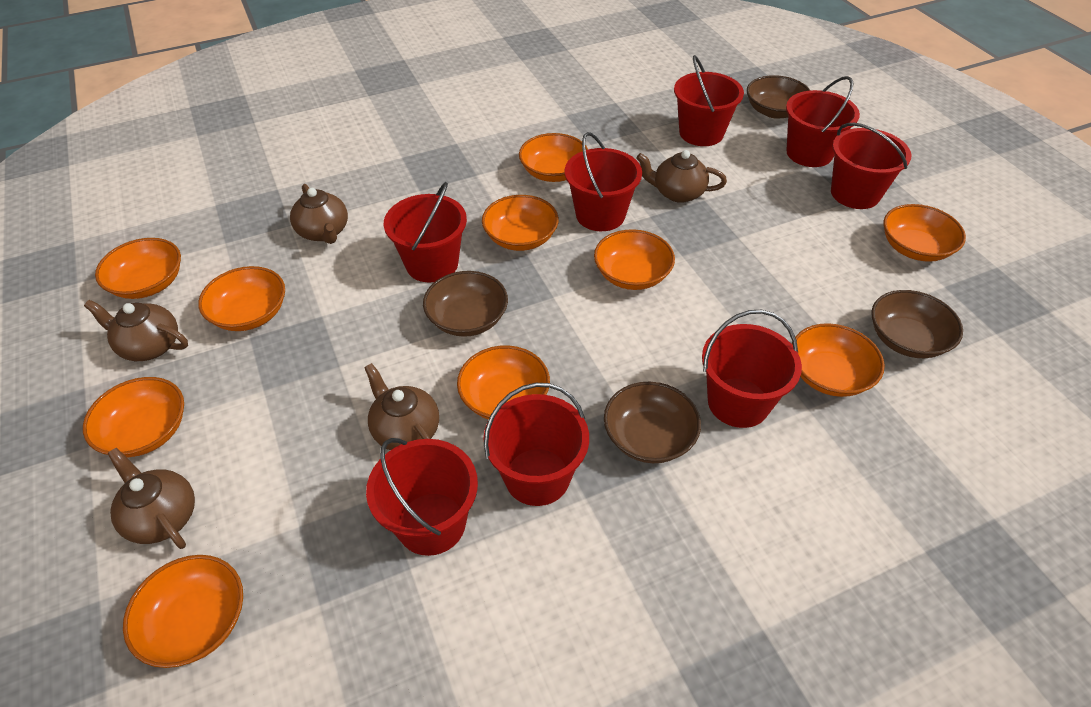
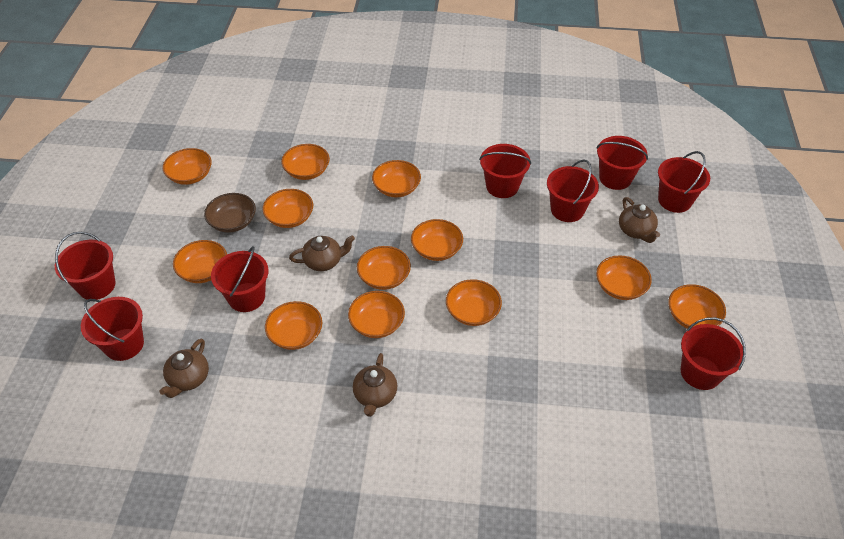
brown bowl: [423,271,508,337] [604,382,701,463] [747,75,811,119] [871,290,963,358] = 4 -> [204,193,256,233] = 1
brown teapot: [84,300,188,361] [107,448,195,549] [290,184,348,244] [364,363,439,450] [636,150,727,203] = 5 -> [159,339,209,398] [289,235,355,271] [353,353,397,417] [619,197,660,243] = 4
orange bowl: [83,377,184,457] [95,238,181,299] [123,555,243,668] [198,266,285,331] [457,346,550,420] [482,195,559,251] [519,133,588,182] [594,229,675,290] [792,323,885,397] [884,204,966,262] = 10 -> [163,148,212,185] [173,240,227,283] [262,189,313,228] [265,301,322,350] [281,144,330,180] [348,291,405,338] [357,246,411,290] [372,160,421,197] [411,219,463,261] [446,279,502,326] [596,255,652,300] [668,284,726,329] = 12

